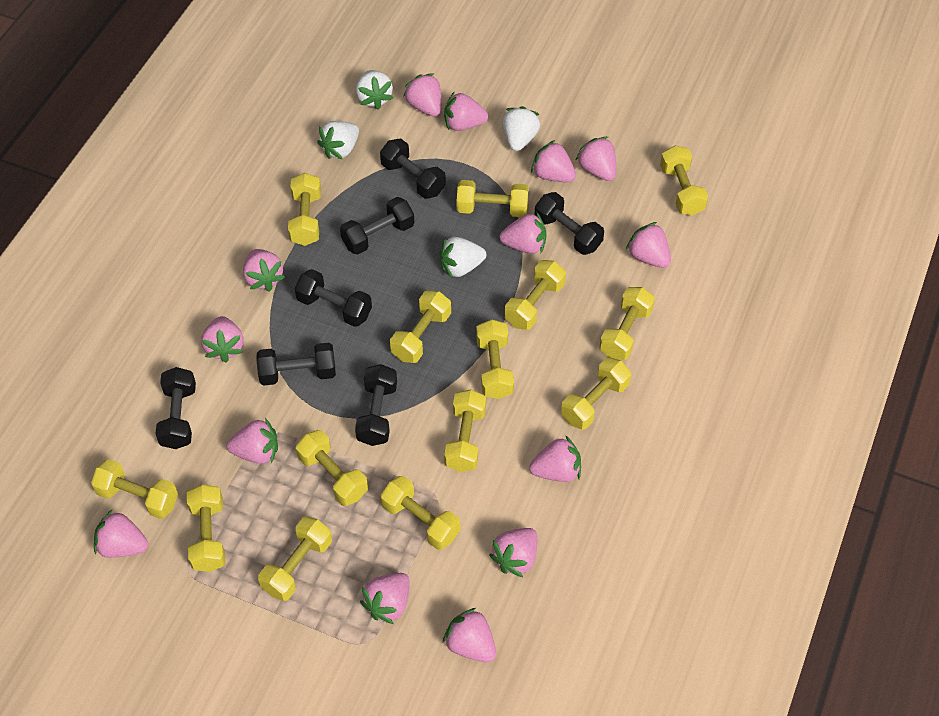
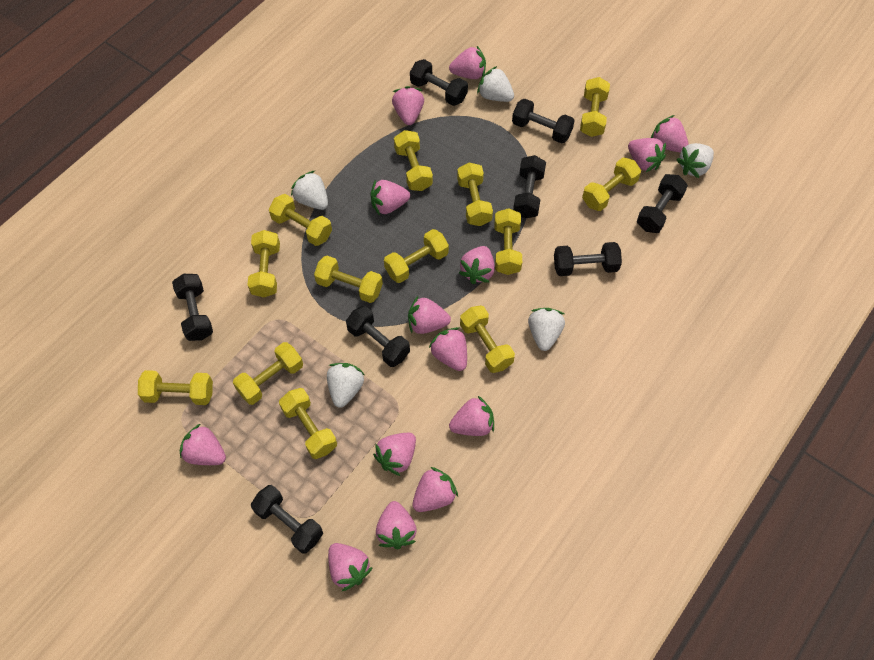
black dumbbell: [156,367,196,449] [256,343,336,386] [295,269,372,327] [340,197,414,255] [355,364,397,446] [380,139,446,199] [534,192,604,255] = 7 -> [172,274,213,341] [251,485,323,554] [346,306,410,367] [410,59,468,106] [512,99,575,144] [513,155,546,219] [554,242,622,276] [637,174,688,233] = 8
white strawberry: [317,121,359,159] [356,70,393,110] [439,237,486,278] [502,106,540,151] = 4 -> [291,171,328,210] [327,363,365,408] [477,66,514,102] [528,308,565,351] [676,143,714,178] = 5
yellow dumbbell: [91,459,178,519] [187,484,225,572] [258,516,332,601] [288,173,321,246] [296,430,368,506] [381,476,460,550] [390,290,451,363] [444,390,486,472] [456,180,529,217] [476,319,514,399] [505,260,566,330] [561,358,631,430] [599,287,655,360] [660,145,708,216] = 14 -> [138,370,213,405] [233,342,303,405] [248,230,280,297] [269,194,332,246] [279,388,337,459] [314,256,383,303] [384,229,449,283] [394,130,433,191] [457,163,493,226] [460,305,515,373] [494,208,522,275] [580,77,610,137] [582,157,641,211] = 13

